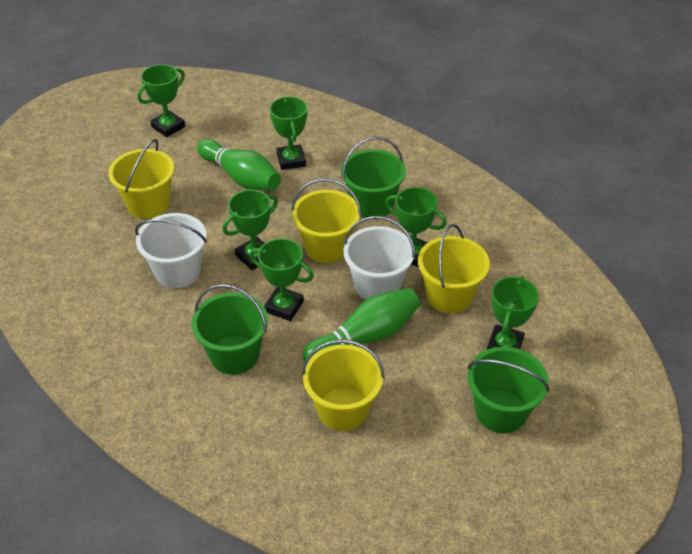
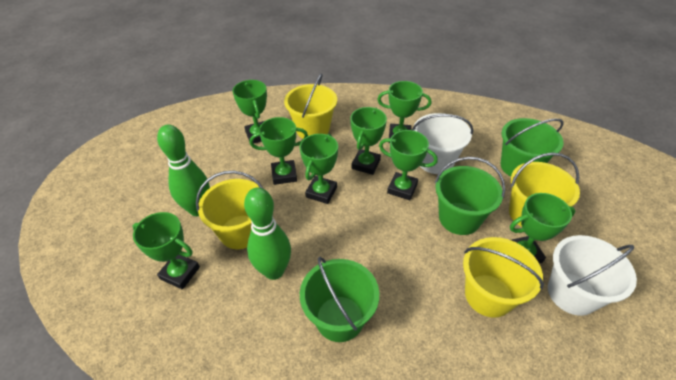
green trophy: [137,64,185,137] [223,190,278,270] [250,238,314,321] [270,96,308,170] [385,187,447,267] [487,276,539,349] = 6 -> [132,212,200,289] [233,80,267,143] [250,117,308,185] [300,134,338,204] [350,107,387,175] [377,81,431,143] [379,130,438,200] [510,193,575,263] = 8

